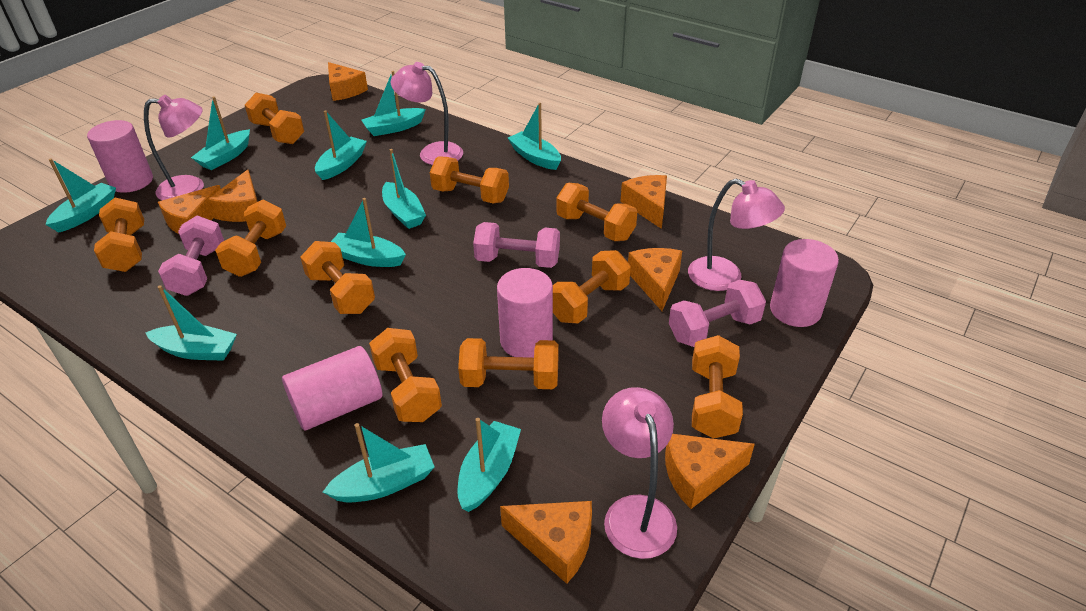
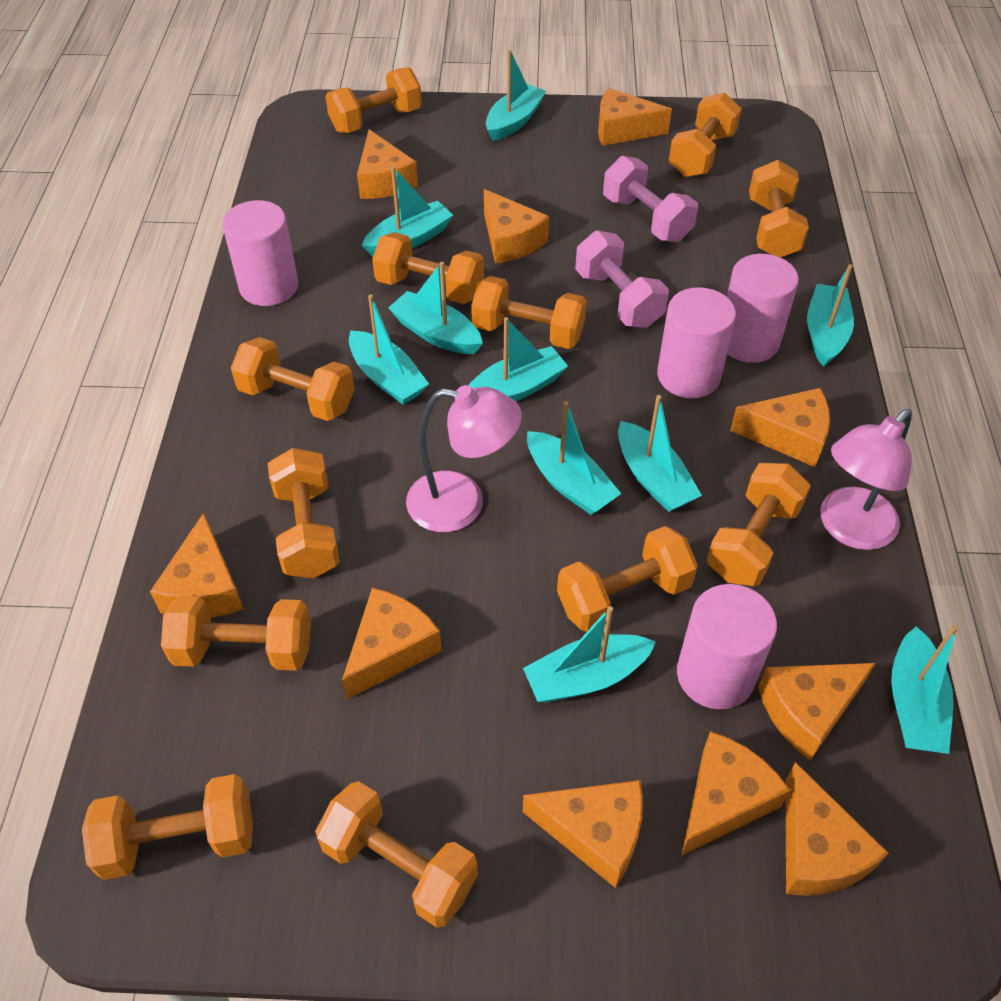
orange cheese: [158,185,221,234] [207,170,258,222] [328,62,368,101] [500,501,592,584] [620,175,667,229] [628,248,682,311] [665,434,755,509] = 7 -> [150,513,244,618] [342,588,442,700] [357,129,418,199] [484,189,549,263] [523,780,643,888] [598,88,672,146] [681,731,790,856] [730,388,830,467] [758,663,876,761] [786,762,889,896] = 10
orange dumbbell: [94,198,144,272] [215,200,286,277] [245,93,304,144] [300,241,375,314] [369,328,442,422] [430,157,509,203] [458,338,559,389] [553,250,631,323] [556,183,637,241] [692,335,743,438] = 10 -> [82,774,253,880] [161,596,311,671] [231,337,355,421] [268,448,340,578] [315,781,478,928] [326,67,422,133] [372,232,484,304] [471,276,587,349] [557,526,698,632] [669,92,742,177] [707,463,811,586] [749,160,809,258] = 12
pink dumbbell: [158,216,224,296] [473,222,560,268] [669,280,766,347] = 3 -> [575,230,669,328] [603,156,698,242] = 2
pink lamp: [144,95,204,200] [391,62,463,165] [602,387,677,559] [688,179,785,291] = 4 -> [406,385,522,532] [820,409,912,550] = 2

